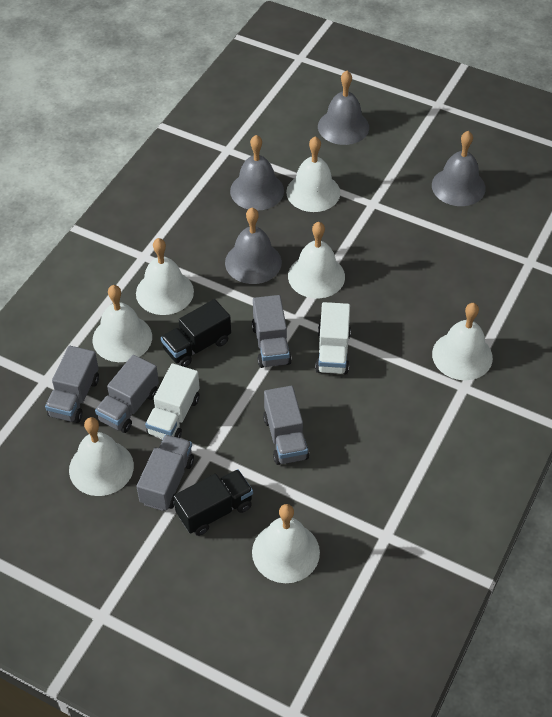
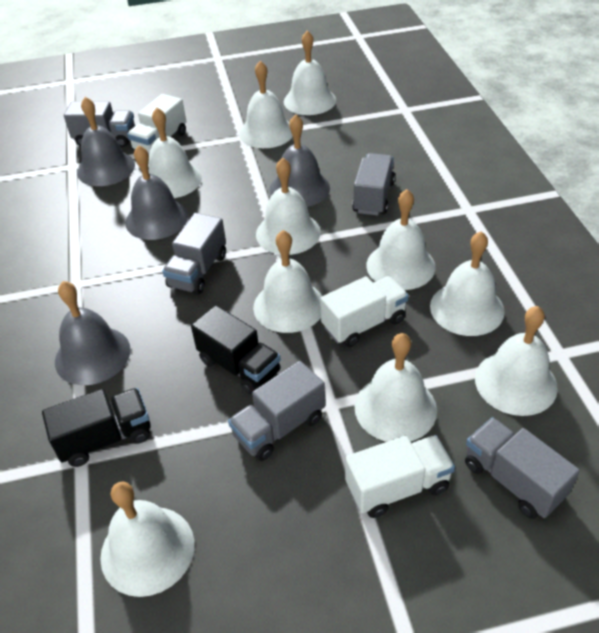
white bell: [69,417,134,496] [92,285,152,362] [136,238,194,315] [252,504,320,583] [286,136,340,212] [288,222,345,298] [432,303,493,380] = 7 -> [100,481,194,597] [149,108,202,198] [239,61,293,148] [253,230,322,333] [256,158,321,255] [284,30,336,115] [355,333,437,442] [366,189,436,290] [430,231,505,336] [475,306,558,416] = 10
white truck: [145,363,200,439] [315,302,351,375] = 2 -> [127,94,186,154] [320,276,409,347] [345,435,455,518] = 3

